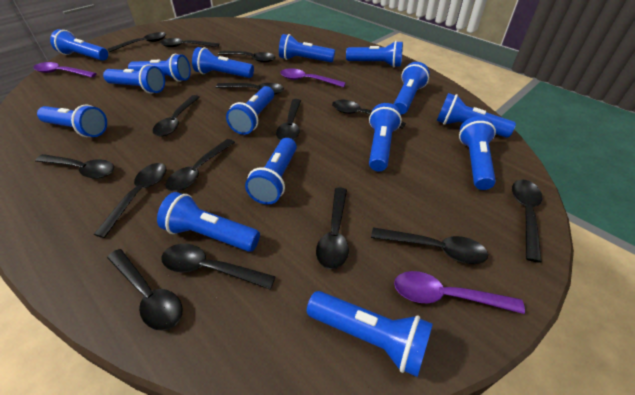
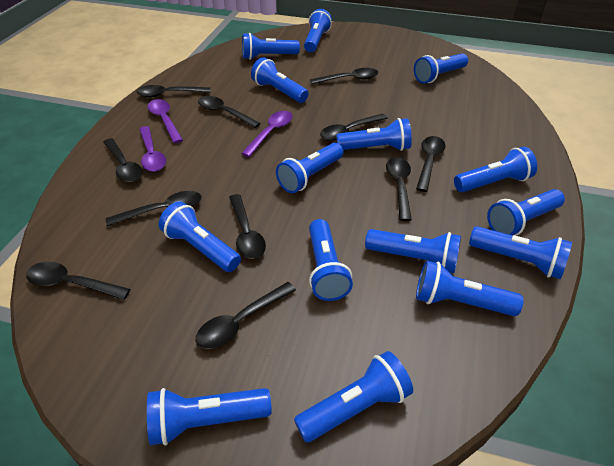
black spoon: [35,154,114,179] [93,163,166,238] [107,32,166,52] [107,249,183,331] [153,95,200,137] [160,38,219,47] [161,244,276,289] [165,139,235,191] [216,83,284,95] [218,51,275,63] [276,99,301,140] [316,187,349,269] [332,100,406,129] [371,227,488,264] [512,180,542,263] = 15 -> [26,262,130,300] [103,138,143,182] [106,191,202,226] [136,85,210,97] [196,282,296,349] [198,96,261,128] [229,194,266,259] [310,68,378,84] [320,114,388,140] [386,157,412,221] [416,136,445,192] = 11

